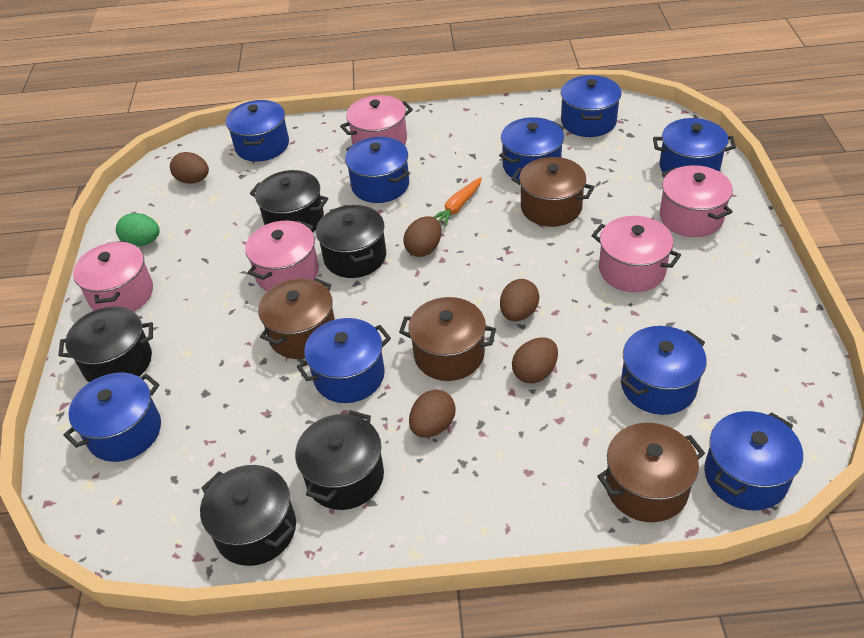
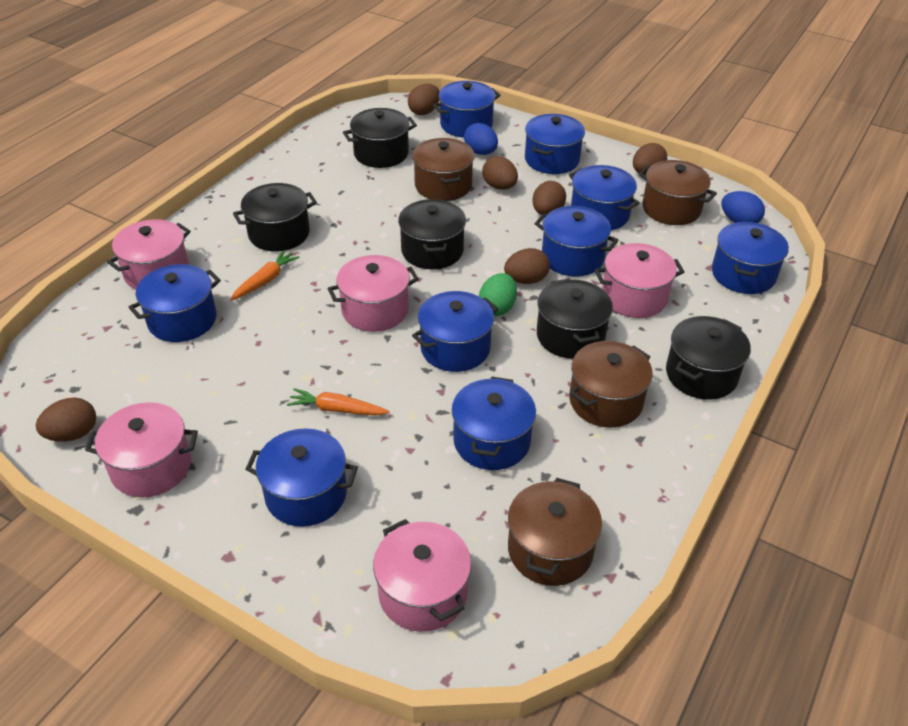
blue egg: none = 0 -> [464,123,498,155] [721,191,765,223] = 2
brown egg: [170,152,209,184] [403,216,441,257] [409,390,456,438] [500,279,539,321] [512,337,558,384] = 5 -> [36,398,96,442] [408,84,440,115] [482,156,518,190] [504,248,550,284] [532,181,566,215] [633,143,667,175] = 6
orange carrot: [434,177,482,228] = 1 -> [230,250,300,301] [287,388,390,415] = 2

